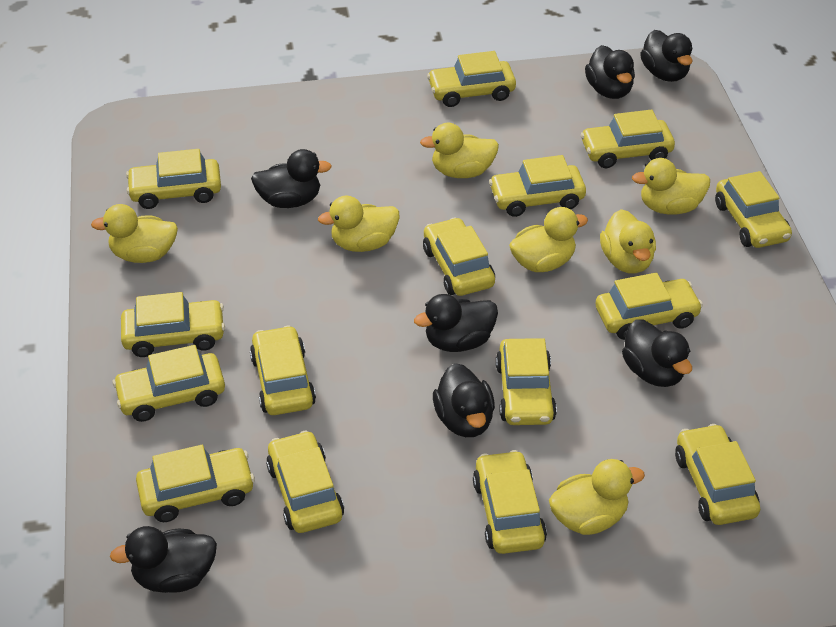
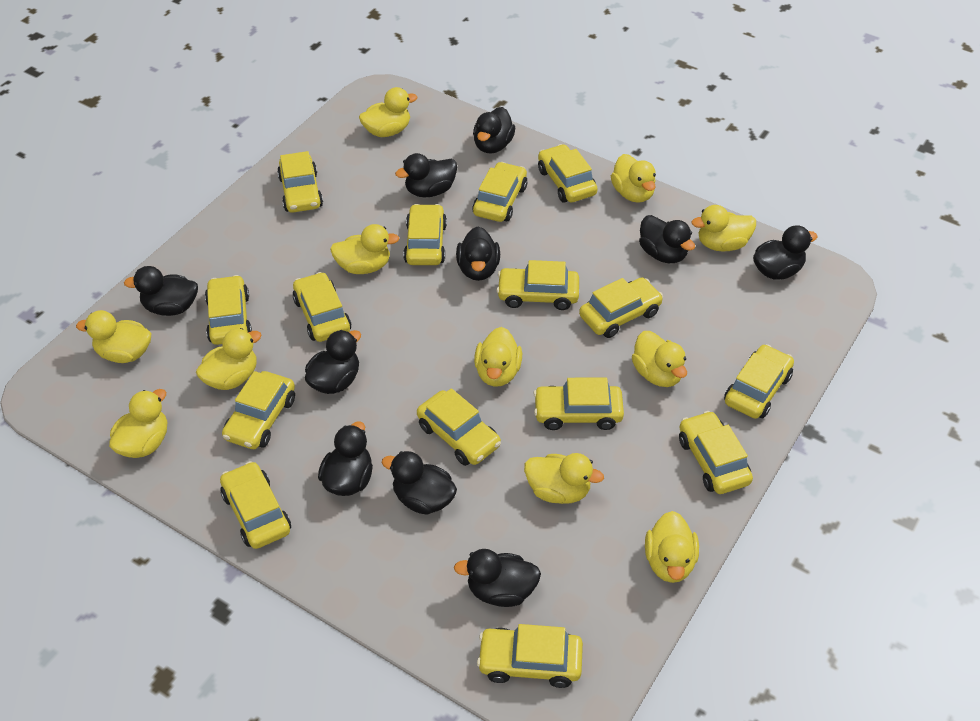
black duck: [110,526,217,593] [251,149,332,208] [414,294,498,352] [433,363,495,437] [585,45,635,99] [622,319,692,387] [640,30,693,82] = 7 -> [124,266,198,316] [305,330,361,394] [318,421,373,496] [382,451,457,515] [395,153,457,197] [454,549,541,607] [456,227,500,281] [473,107,515,153] [639,215,695,263] [753,225,818,280] = 10
yellow duck: [91,204,178,263] [318,195,399,252] [420,123,499,178] [509,207,588,272] [549,459,645,535] [600,209,656,274] [632,158,710,215] = 7 -> [76,310,151,363] [109,389,167,458] [196,328,262,390] [330,224,400,274] [359,87,417,137] [474,327,522,387] [524,453,604,504] [611,154,656,203] [632,331,687,387] [645,511,699,583] [691,205,756,252] = 11

